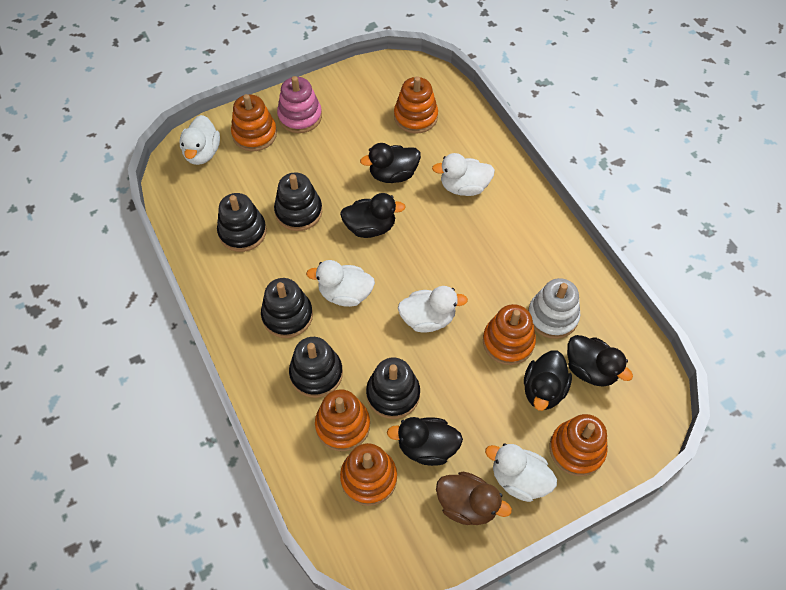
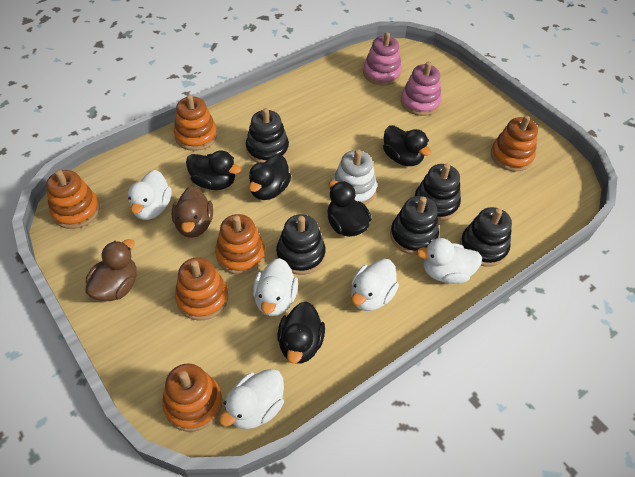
brown duck: [436,472,512,525] = 1 -> [86,239,137,301] [172,186,213,238] = 2
pink stacking toy: [277,76,322,133] = 1 -> [363,32,402,86] [401,61,442,116] = 2

